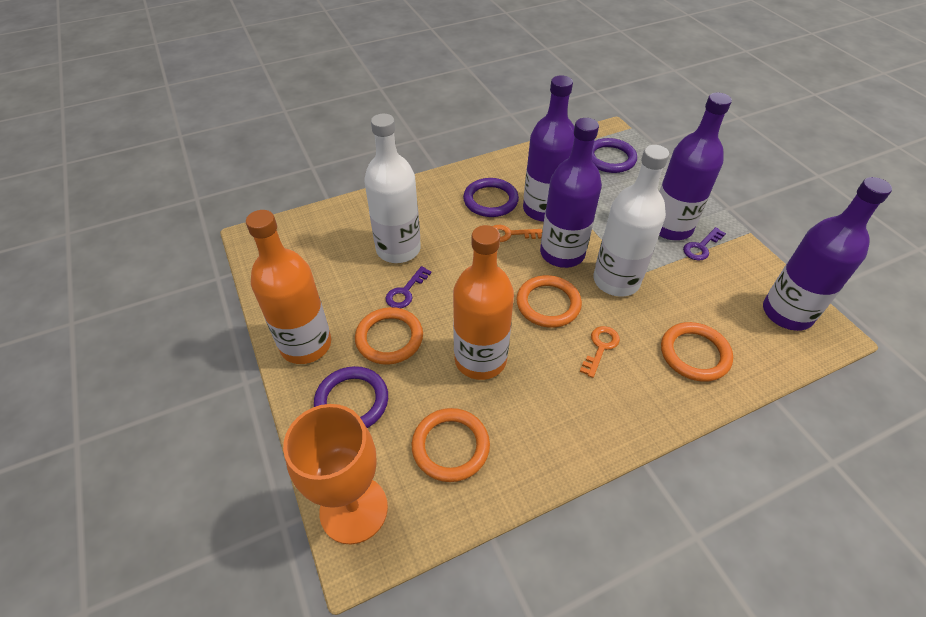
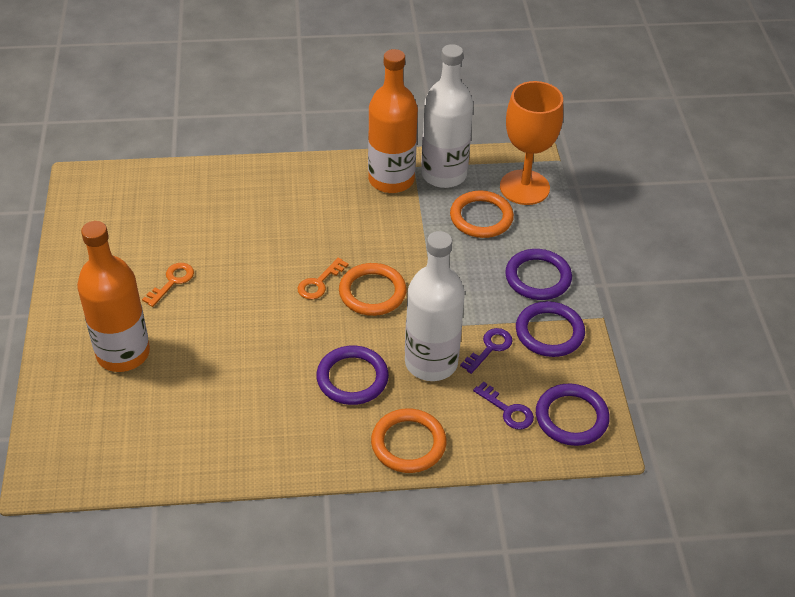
orange ring: [355,307,423,365] [412,408,490,482] [516,275,582,328] [661,322,733,382] = 4 -> [339,263,406,316] [371,408,447,473] [450,190,514,238] = 3
purple bottle: [523,76,575,222] [540,118,602,268] [659,93,732,240] [763,177,892,331] = 4 -> none = 0
purple ring: [314,366,388,428] [463,178,519,217] [592,138,637,173] = 3 -> [316,345,389,405] [505,249,572,300] [516,301,585,357] [536,384,610,446] = 4

